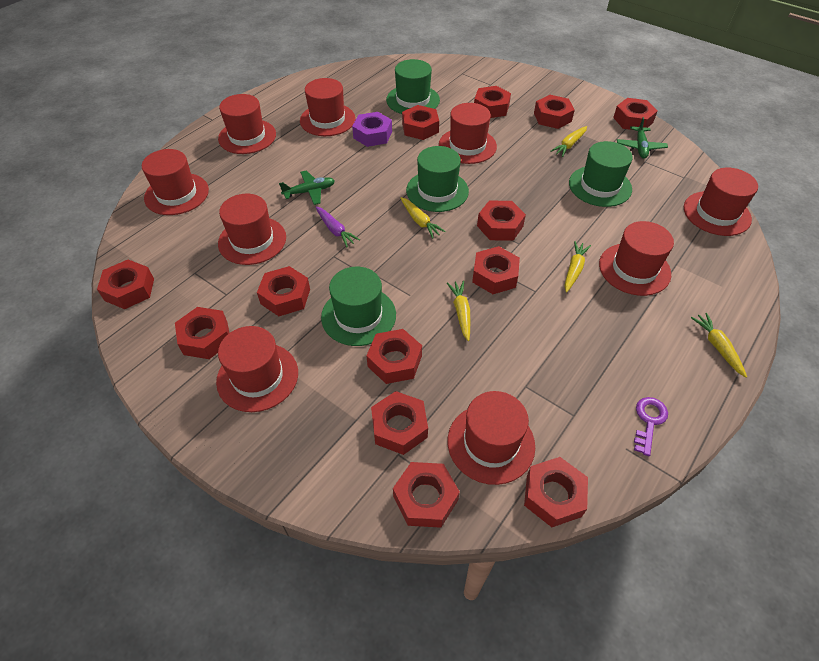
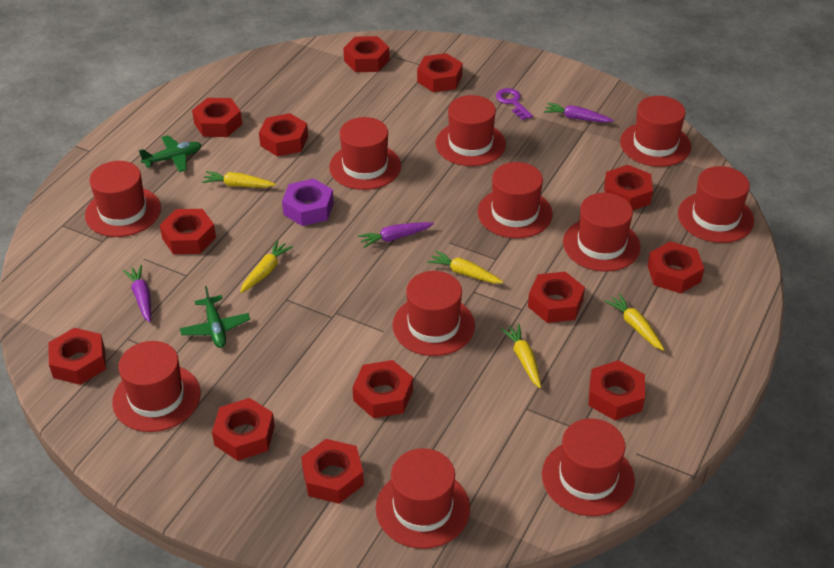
green hat: [321,267,396,346] [386,59,440,114] [406,146,469,212] [569,141,633,207] = 4 -> none = 0
purple carrot: [316,206,360,247] = 1 -> [123,265,151,323] [358,222,434,248] [544,102,614,123] = 3
red hat: [142,149,209,215] [216,326,298,412] [218,94,276,154] [218,194,286,265] [300,78,355,136] [439,103,497,164] [448,391,535,485] [599,221,674,296] [684,168,758,236] = 9 -> [85,161,161,237] [112,341,201,432] [329,117,401,190] [376,448,470,549] [393,271,475,356] [435,95,506,166] [478,162,553,239] [542,419,635,516] [563,193,641,272] [620,96,691,167] [678,166,754,243] = 11

